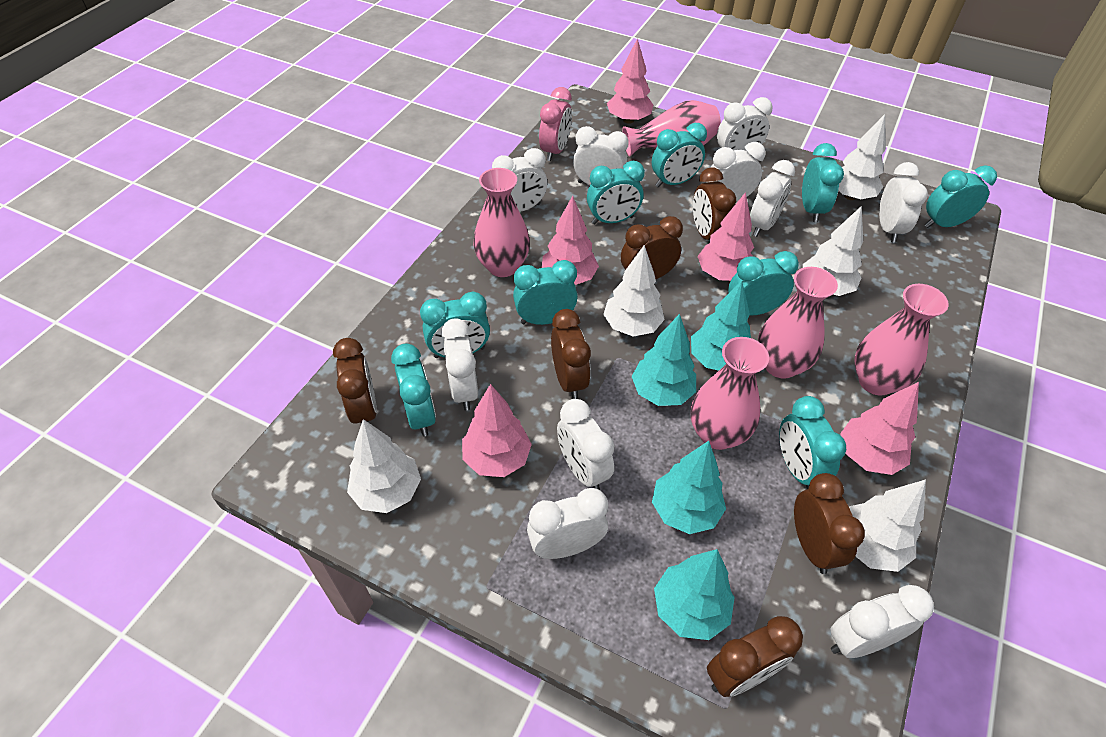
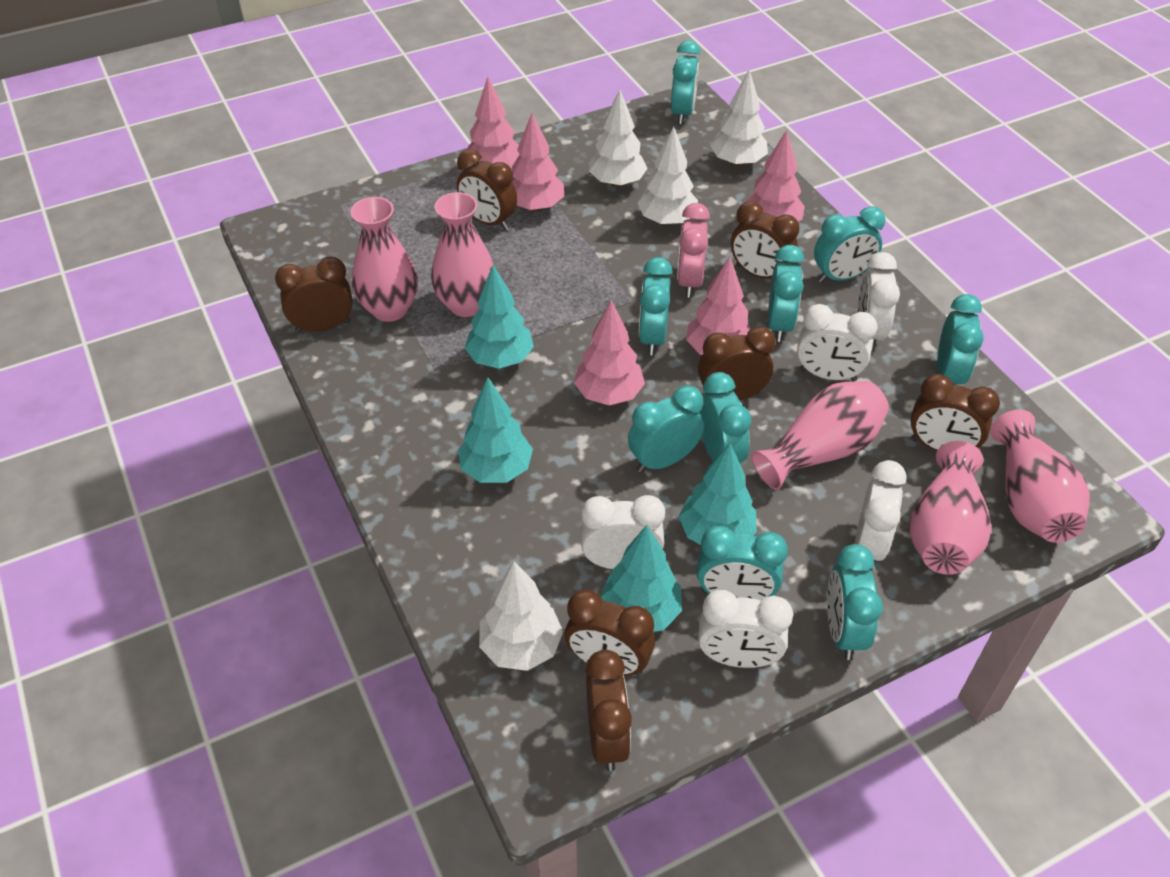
brown clock: [333,338,377,424] [551,309,591,399] [621,216,683,279] [693,167,736,240] [707,616,803,697] [794,473,865,574] = 6 -> [275,257,353,333] [457,149,517,230] [565,589,655,676] [586,650,632,771] [698,326,776,400] [731,201,799,279] [910,374,1000,451] = 7
white clock: [441,318,478,411] [492,148,547,212] [527,488,608,559] [557,399,614,490] [573,126,629,185] [706,142,766,202] [717,97,773,151] [750,160,795,237] [831,585,934,658] [879,162,928,243] = 10 -> [581,495,665,569] [698,590,793,668] [797,304,877,381] [855,460,907,561] [857,252,900,350] = 5
white tree: [347,419,421,513] [603,245,665,336] [803,206,863,296] [839,114,886,200] [849,479,926,572] = 5 -> [479,561,563,671] [589,89,648,187] [638,127,698,226] [710,69,768,167] = 4

